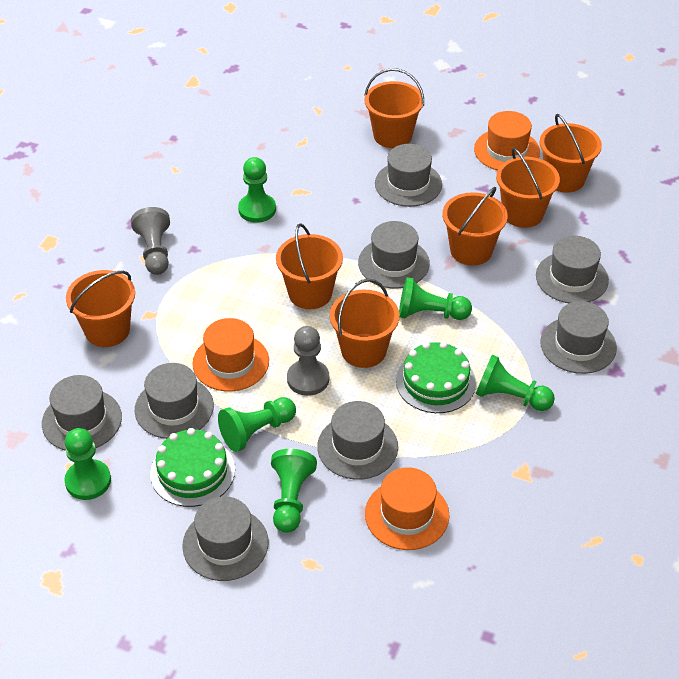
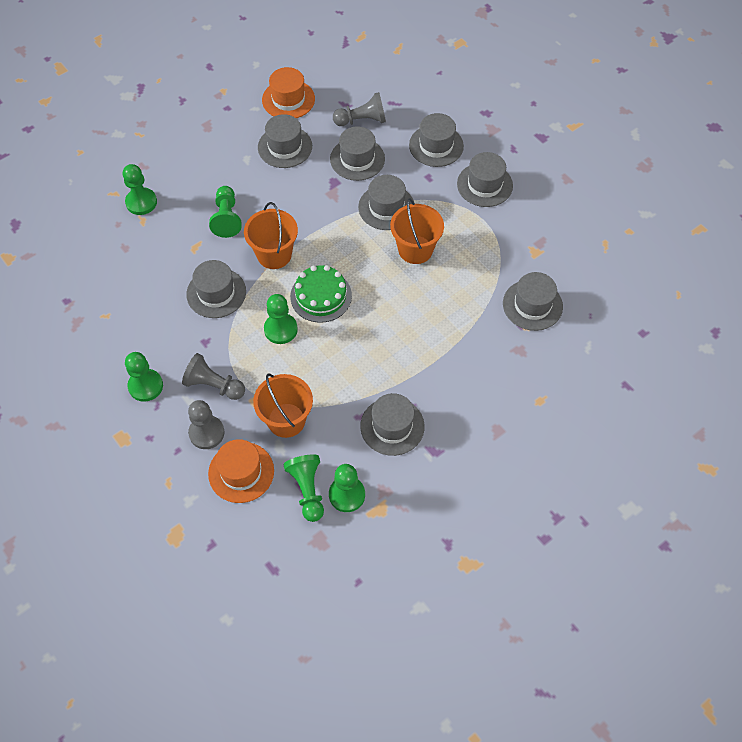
green cake: [150,428,235,507] [396,341,476,413] = 2 -> [290,265,352,323] = 1
grey pawn: [131,207,170,275] [287,326,329,396] = 2 -> [182,353,245,400] [188,400,225,449] [333,92,386,126] = 3
orange bucket: [66,270,135,347] [276,223,343,309] [330,279,399,368] [364,68,424,148] [442,187,508,266] [496,148,560,228] [540,114,602,193] = 7 -> [244,202,298,269] [253,373,313,438] [390,198,444,264] = 3
orange hat: [193,318,269,392] [365,467,449,550] [474,111,540,170] = 3 -> [208,439,274,503] [262,67,315,118] = 2

